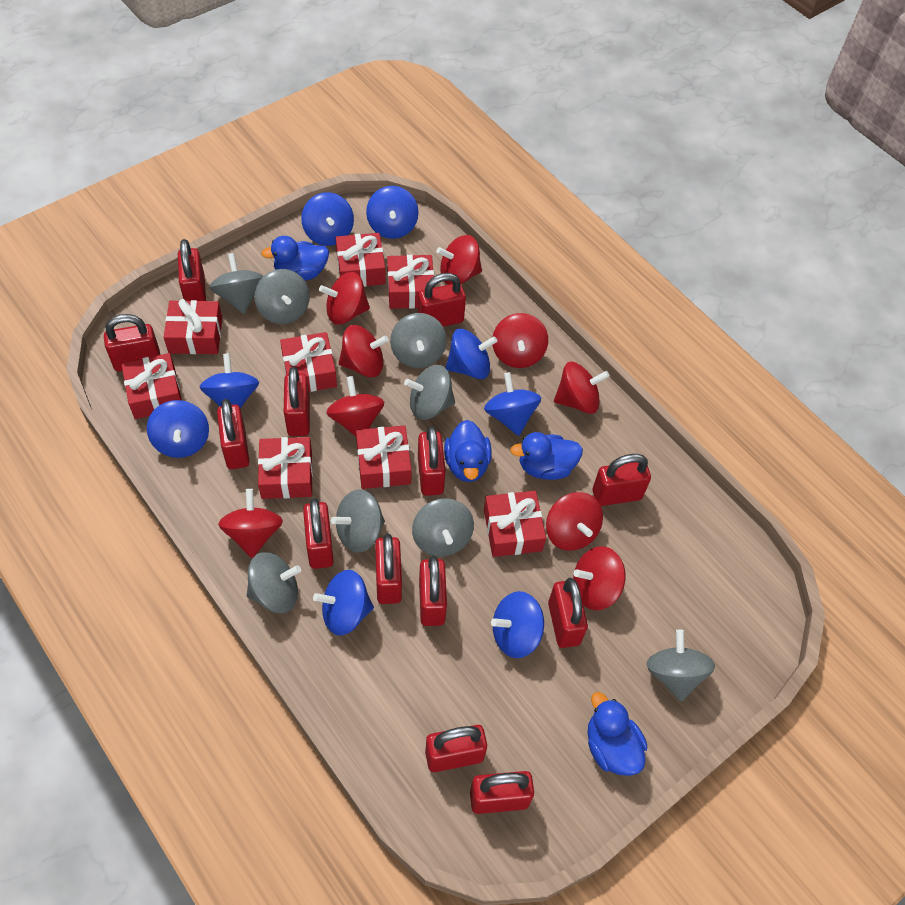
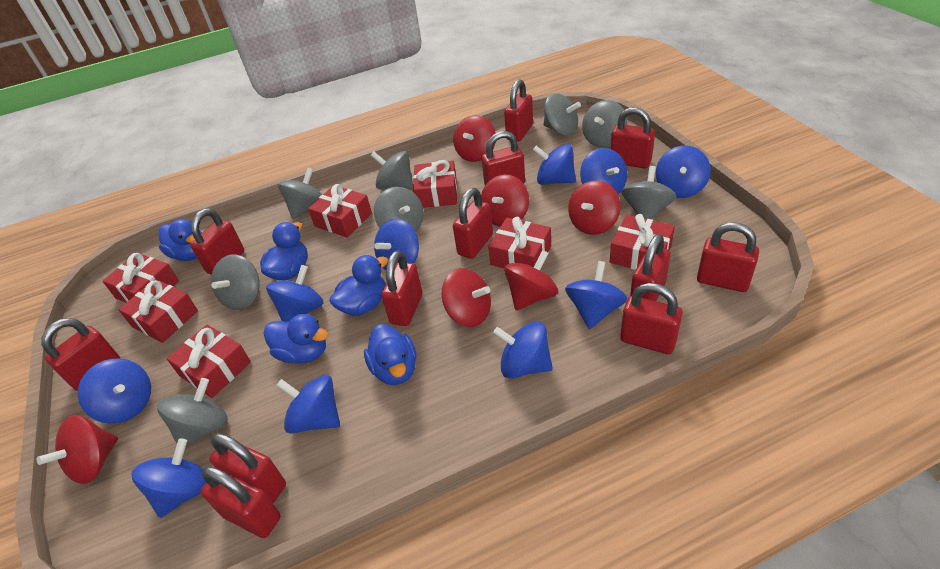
blue duck: [261,236,329,281] [444,420,491,482] [510,432,583,480] [587,692,647,776] = 4 -> [159,219,202,261] [260,222,308,280] [264,314,329,364] [329,255,388,316] [364,324,416,385] = 5
blue spinning top: [147,400,209,458] [200,353,259,408] [301,192,354,246] [313,570,374,636] [366,186,419,239] [446,329,498,379] [484,372,541,436] [491,591,544,658] = 8 -> [78,359,151,424] [131,439,206,518] [266,265,324,322] [276,375,340,434] [374,219,419,270] [493,321,553,378] [533,144,576,185] [565,261,627,329] [580,148,627,194] [656,145,711,198] = 10
red gift: [121,353,182,419] [164,299,222,354] [258,437,313,499] [280,332,337,392] [336,233,386,287] [356,425,412,489] [387,255,435,309] [484,491,546,557] = 8 -> [102,253,179,303] [118,279,198,343] [167,325,251,398] [308,184,372,238] [413,160,457,208] [488,217,551,268] [610,214,675,270] = 7
red padlock: [104,314,160,371] [178,239,206,301] [217,399,249,469] [284,367,310,436] [303,498,334,569] [375,534,402,604] [418,273,466,327] [418,426,446,496] [419,556,447,626] [425,725,487,772] [470,771,534,814] [548,578,588,648] [592,454,651,506] = 13 -> [41,318,120,391] [190,208,244,275] [201,466,281,538] [209,433,286,503] [381,250,423,326] [453,188,493,259] [482,131,525,185] [504,79,533,142] [611,107,655,169] [620,283,683,354] [630,234,671,301] [697,222,759,292] = 12
red spinning top: [218,489,283,558] [319,272,370,325] [326,376,384,436] [339,325,389,377] [436,235,482,285] [492,313,548,368] [546,492,603,551] [554,362,610,414] [573,546,626,610] = 9 -> [37,415,118,484] [442,268,491,327] [453,115,496,162] [481,175,529,227] [504,250,558,311] [568,180,620,235] = 6

